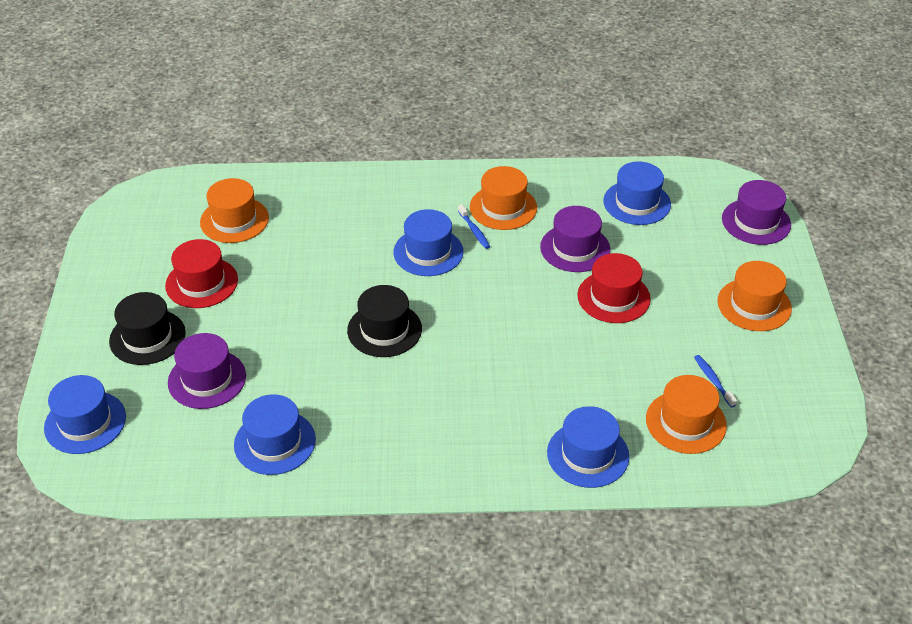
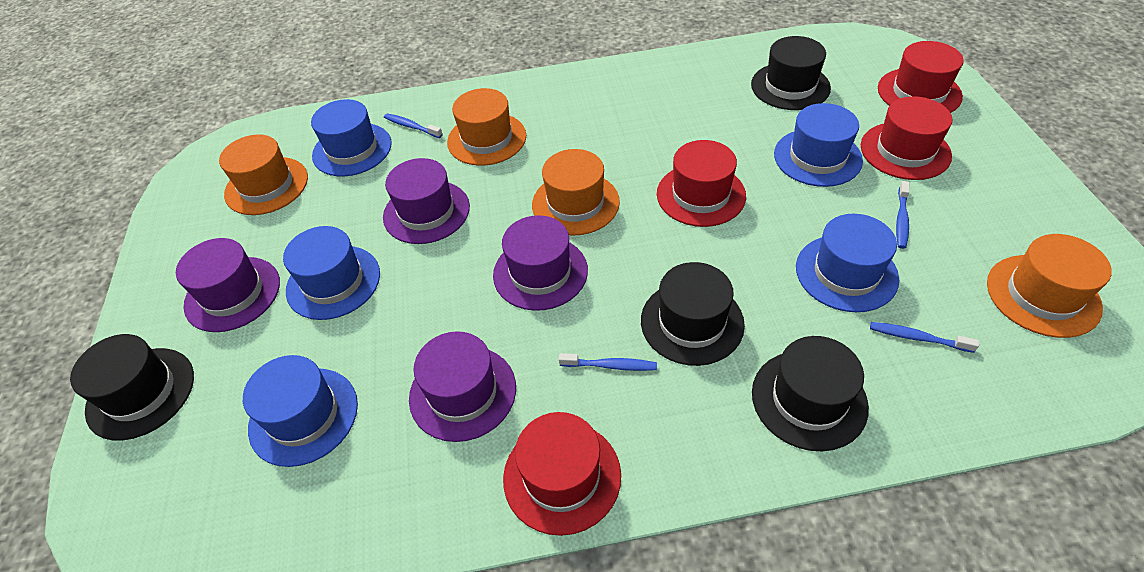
black hat: [109,292,186,365] [347,285,422,357] = 2 -> [70,334,194,440] [641,262,745,366] [751,36,831,110] [752,336,869,451] = 4
blue toothbrush: [458,205,490,249] [694,355,737,408] = 2 -> [384,113,443,138] [559,353,657,371] [870,322,979,353] [896,181,909,249] = 4
purple hat: [168,333,246,409] [540,206,610,272] [722,180,791,245] = 3 -> [176,238,280,332] [383,158,470,244] [409,331,516,442] [493,215,588,311] = 4
red hat: [165,239,238,308] [577,253,651,323] = 2 -> [503,412,621,536] [657,140,746,227] [861,96,952,180] [878,41,964,113] = 4

